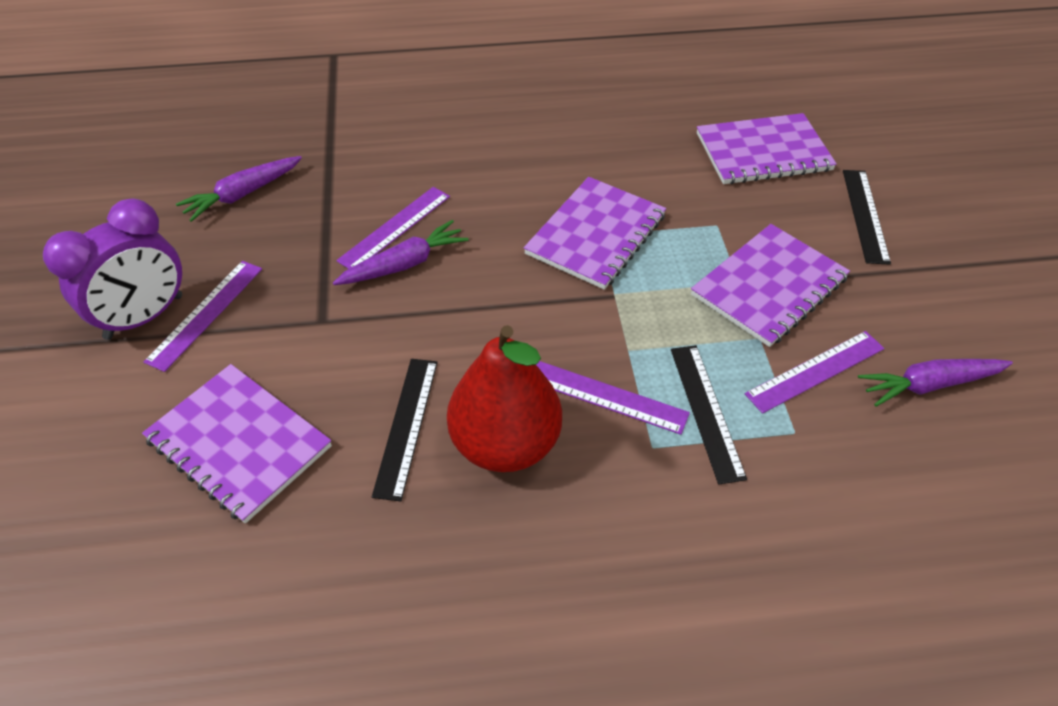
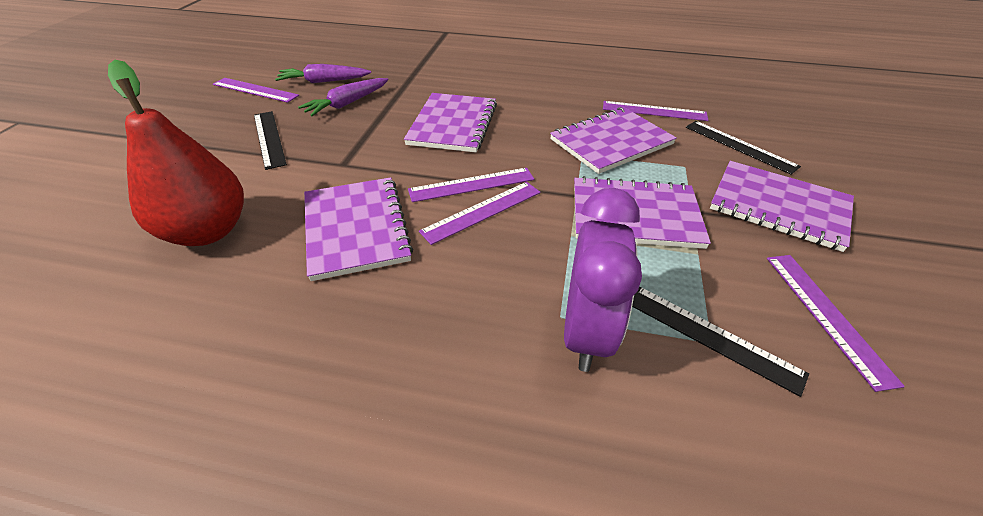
purple carrot: [176,156,302,222] [333,220,469,285] [858,359,1013,407] = 3 -> [275,64,371,83] [298,78,388,116] = 2
purple notebook: [142,364,332,523] [524,177,666,290] [691,224,850,347] [697,113,837,184] = 4 -> [304,177,413,281] [404,93,497,152] [550,107,677,174] [574,176,711,249] [710,161,854,252] = 5
purple ruler: [143,261,262,372] [336,187,450,269] [536,361,690,435] [745,331,885,414] = 4 -> [213,78,299,103] [408,168,534,202] [419,182,541,245] [603,101,708,121] [767,255,905,392] = 5

